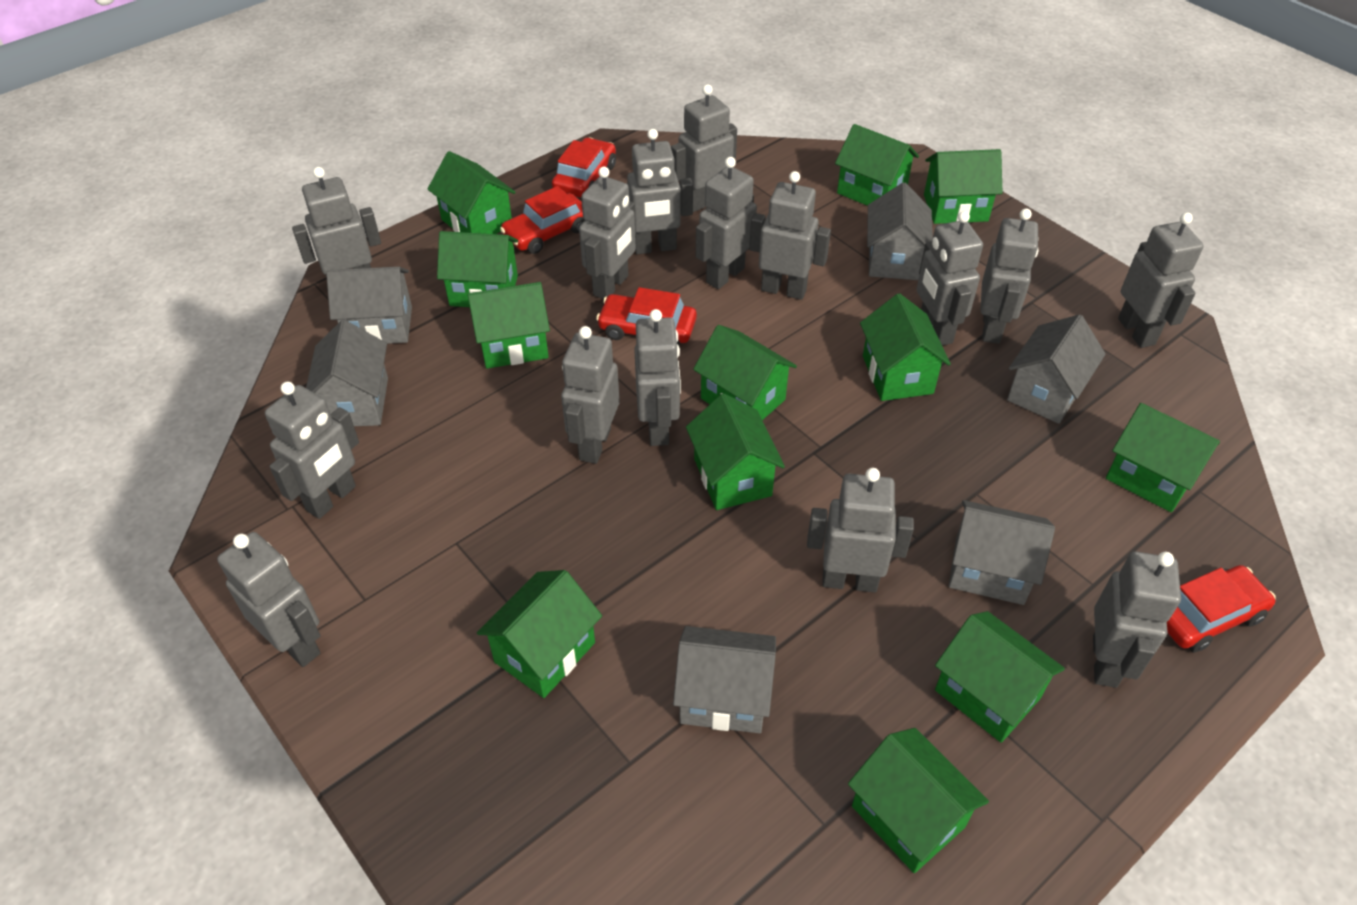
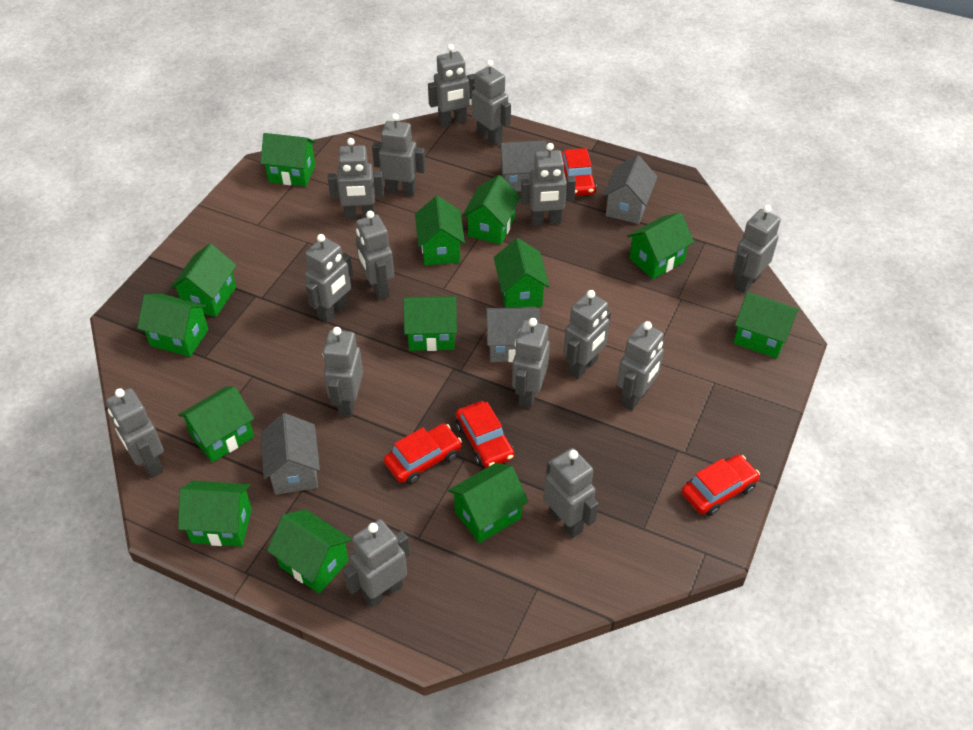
green house: [428,151,516,234] [437,231,518,307] [468,282,550,369] [477,570,602,698] [686,394,785,510] [693,325,797,420] [835,124,919,206] [848,728,989,873] [860,293,951,401] [924,149,1002,224] [935,611,1065,743] [1106,403,1220,512] = 12 -> [137,294,209,357] [170,244,237,317] [178,386,254,462] [178,481,252,547] [260,133,316,187] [267,509,352,594] [403,296,457,351] [415,196,465,265] [448,463,529,543] [462,175,521,245] [494,238,549,307] [627,212,694,279] [734,292,799,359] = 13
grey house: [306,320,388,426] [326,267,412,344] [673,626,776,733] [867,182,933,280] [949,500,1055,605] [1007,314,1106,424] = 6 -> [260,413,320,495] [486,307,540,362] [499,140,547,192] [603,155,658,224] = 4

